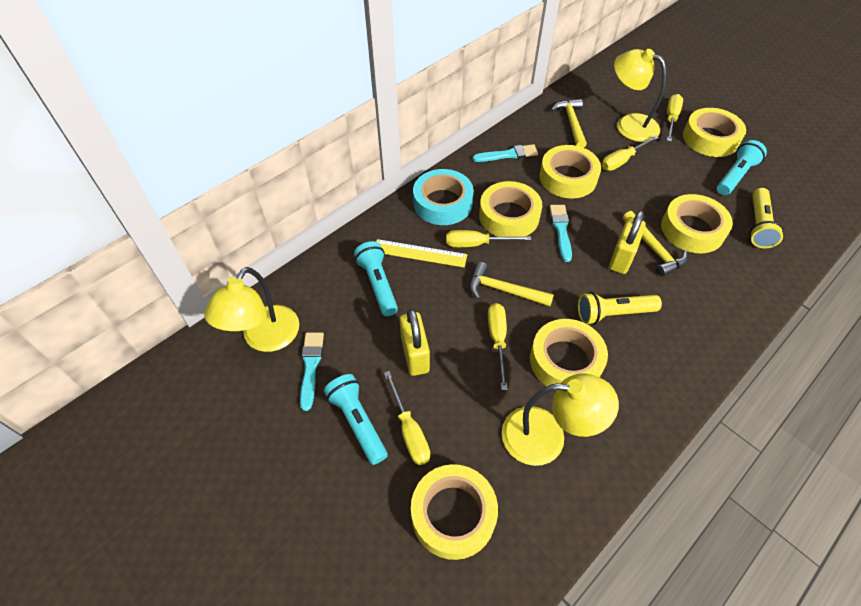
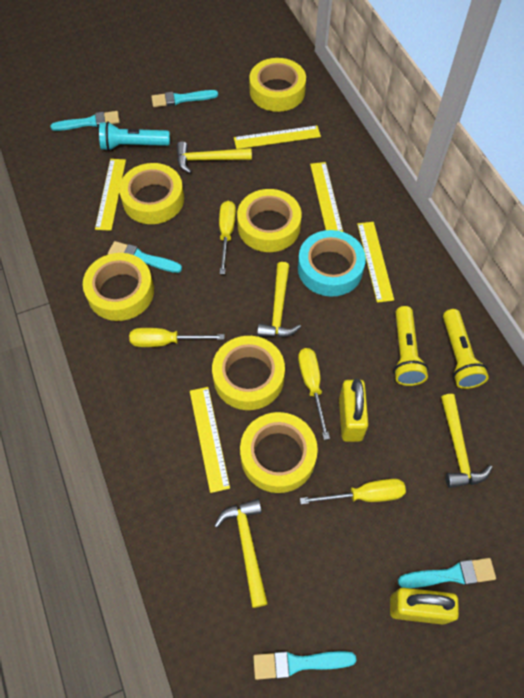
turquoise brush: [300,332,324,411] [473,144,538,162] [550,205,572,262] = 3 -> [51,111,120,131] [108,241,182,273] [151,90,218,107] [253,651,356,680] [398,558,496,588] = 5
turquoise flashlight: [324,374,388,465] [354,241,398,316] [717,140,767,195] = 3 -> [99,122,170,151] = 1
yellow hammer: [470,262,554,307] [551,99,587,148] [623,211,688,276] = 3 -> [177,141,252,173] [214,499,268,608] [257,262,301,337] [441,394,492,488] = 4
yellow lamp: [204,267,299,352] [502,373,619,466] [614,49,666,142] = 3 -> none = 0
yellow ruler: [376,239,467,267] = 1 -> [95,159,126,231] [190,387,230,493] [234,125,321,149] [310,162,343,232] [357,222,394,303] = 5
yellow screwdriver: [384,371,430,465] [446,230,531,247] [488,303,508,390] [602,135,659,171] [667,94,683,141] = 5 -> [129,328,224,347] [219,201,236,274] [298,348,330,440] [300,479,406,504] = 4

